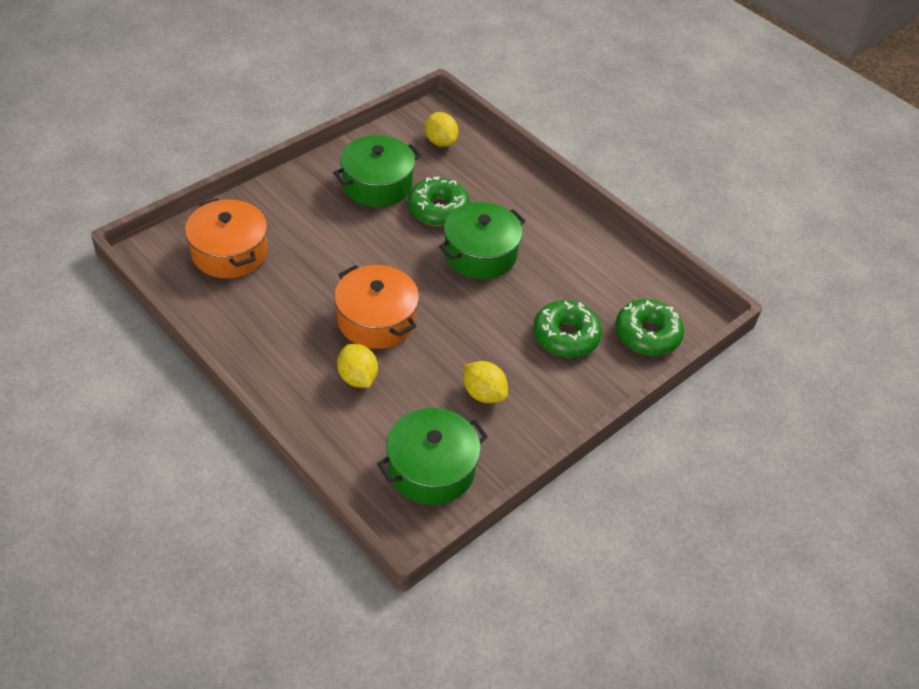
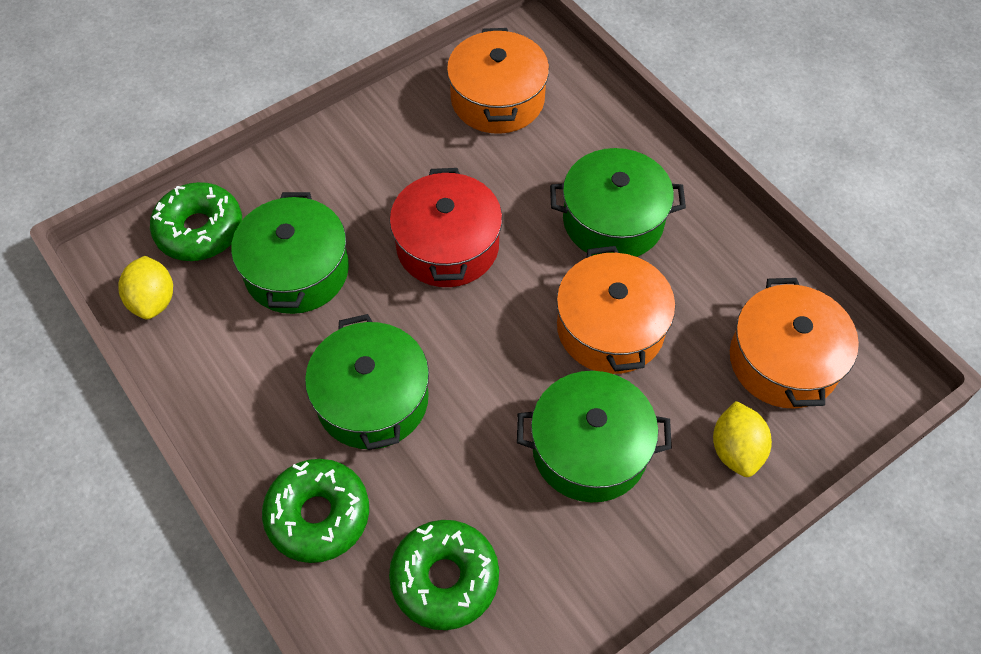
green pot: [333,135,421,207] [377,408,488,505] [439,202,526,279] = 3 -> [231,192,349,314] [305,314,429,450] [517,371,672,502] [550,148,686,257] = 4
orange pot: [185,198,268,278] [334,265,419,349] = 2 -> [447,28,549,134] [556,246,675,374] [730,278,859,409] = 3
red pot: none = 0 -> [390,168,502,287] = 1
yellow lemon: [337,344,378,388] [425,112,458,147] [464,361,508,403] = 3 -> [118,256,173,319] [713,401,772,477] = 2

